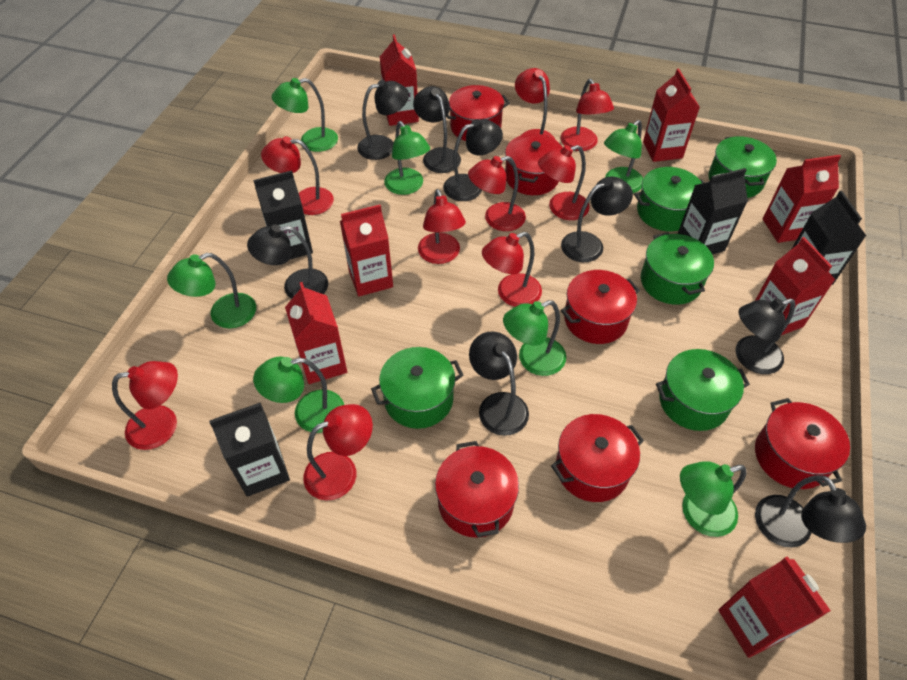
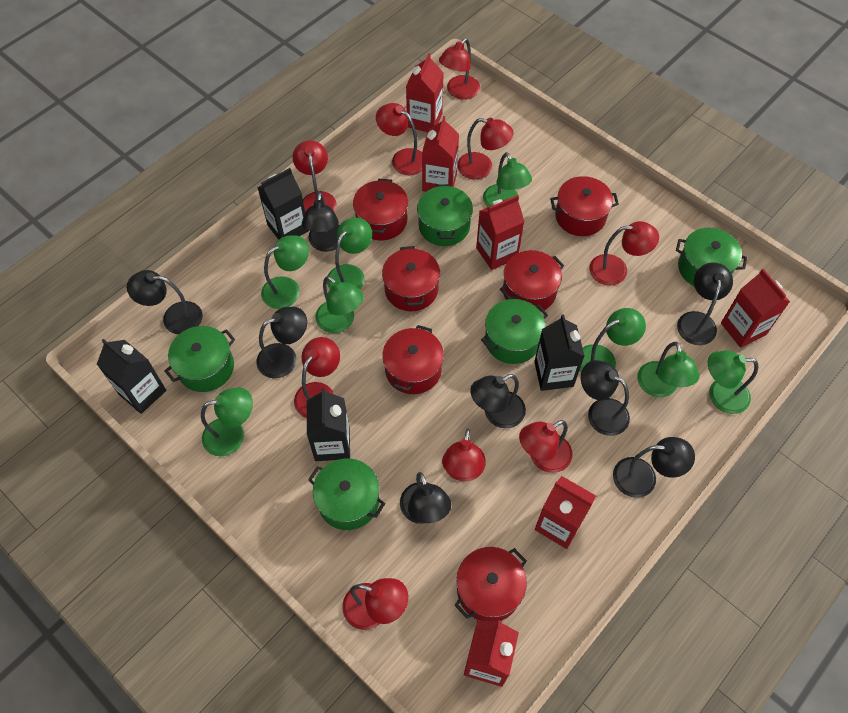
green lamp: [167,253,256,328] [253,357,344,433] [272,78,338,152] [384,121,430,195] [503,300,566,376] [604,120,643,193] [680,461,746,537] = 7 -> [201,388,253,456] [261,236,309,309] [315,276,364,333] [327,217,372,290] [483,152,532,207] [579,308,646,372] [637,342,699,397] [708,350,758,414] = 8
red carton: [285,282,347,384] [340,204,393,296] [380,34,419,126] [643,69,700,162] [719,556,831,658] [755,237,835,335] [763,155,841,243] = 7 -> [406,53,444,132] [422,116,459,192] [464,620,519,687] [476,195,525,270] [535,476,596,549] [721,269,790,348] = 6

